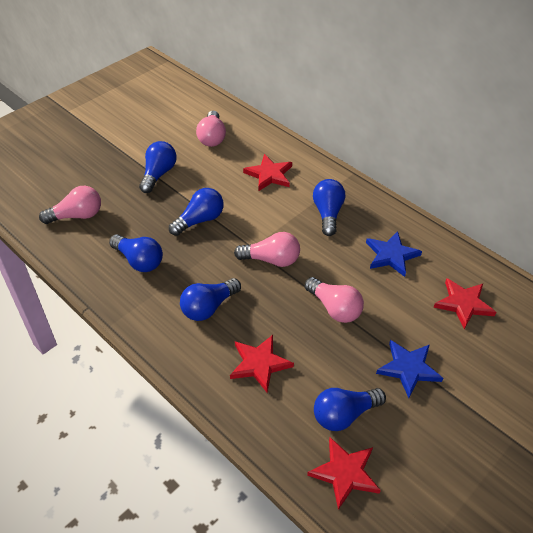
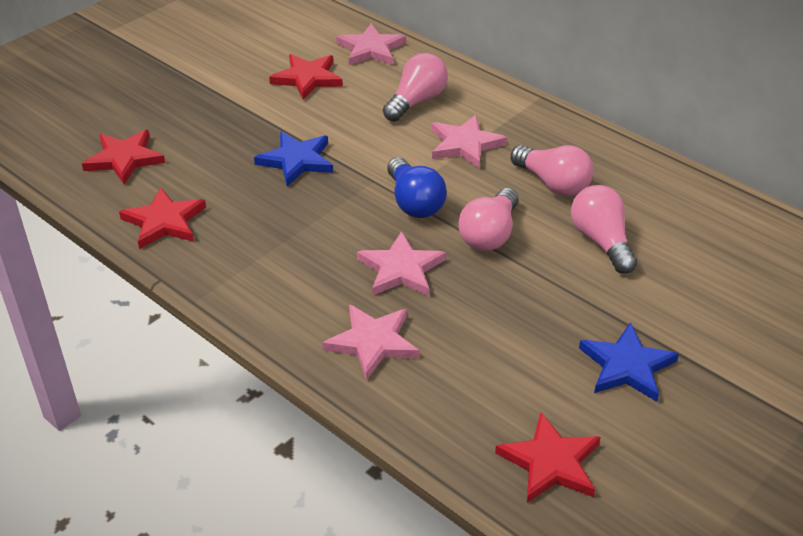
blue light bulb: [109,234,163,272] [139,141,177,193] [169,188,223,236] [180,278,241,321] [313,179,345,236] [314,388,386,431] = 6 -> [387,157,447,218] = 1
pink star: none = 0 -> [323,304,419,380] [336,24,406,65] [357,231,446,296] [431,115,507,169] = 4

